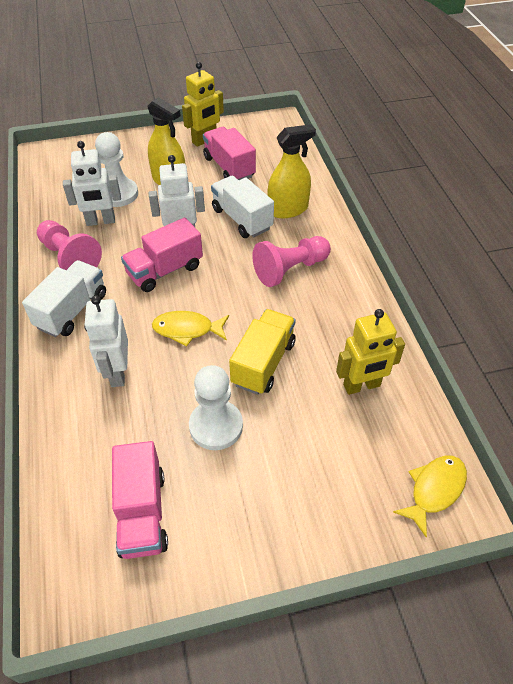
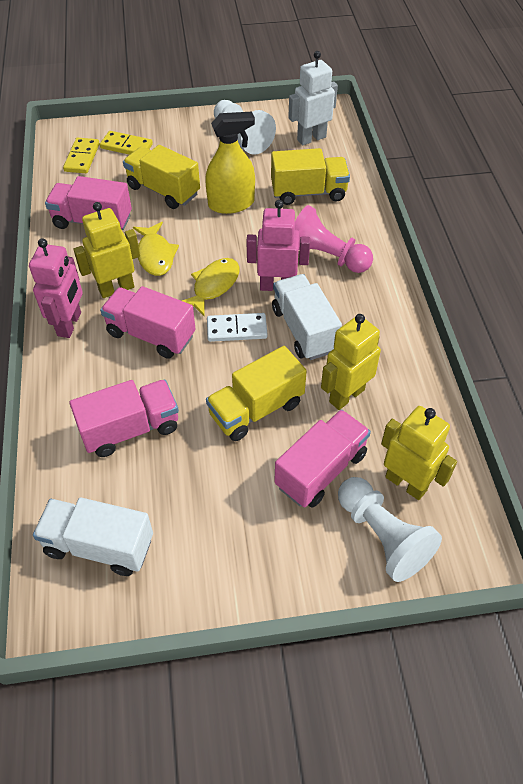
pink pawn: [37,220,102,270] [252,236,331,287] = 2 -> [294,205,373,273] = 1
pink robot: none = 0 -> [29,238,83,338] [247,200,310,291] = 2
pink truck: [112,441,168,559] [121,217,203,292] [203,127,256,180] = 3 -> [45,176,132,230] [69,380,179,457] [100,286,195,359] [274,409,371,508] = 4
white domino: none = 0 -> [207,313,267,342] = 1
white robot: [63,141,121,226] [84,295,128,387] [149,155,205,227] = 3 -> [288,51,338,145] = 1
yellow domino: none = 0 -> [63,138,100,173] [100,131,153,155] = 2
yellow robot: [182,62,224,147] [336,309,405,395] = 2 -> [73,202,140,298] [321,314,381,410] [381,406,457,500] = 3
yellow spray bottle: [147,97,185,185] [267,124,316,218] = 2 -> [205,112,255,214] = 1
yellow truck: [229,309,296,395] = 1 -> [123,145,200,209] [206,346,307,441] [271,148,350,205] = 3

